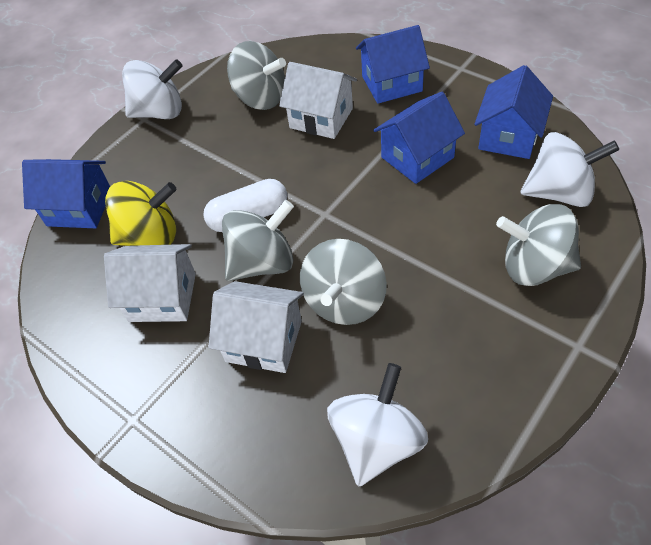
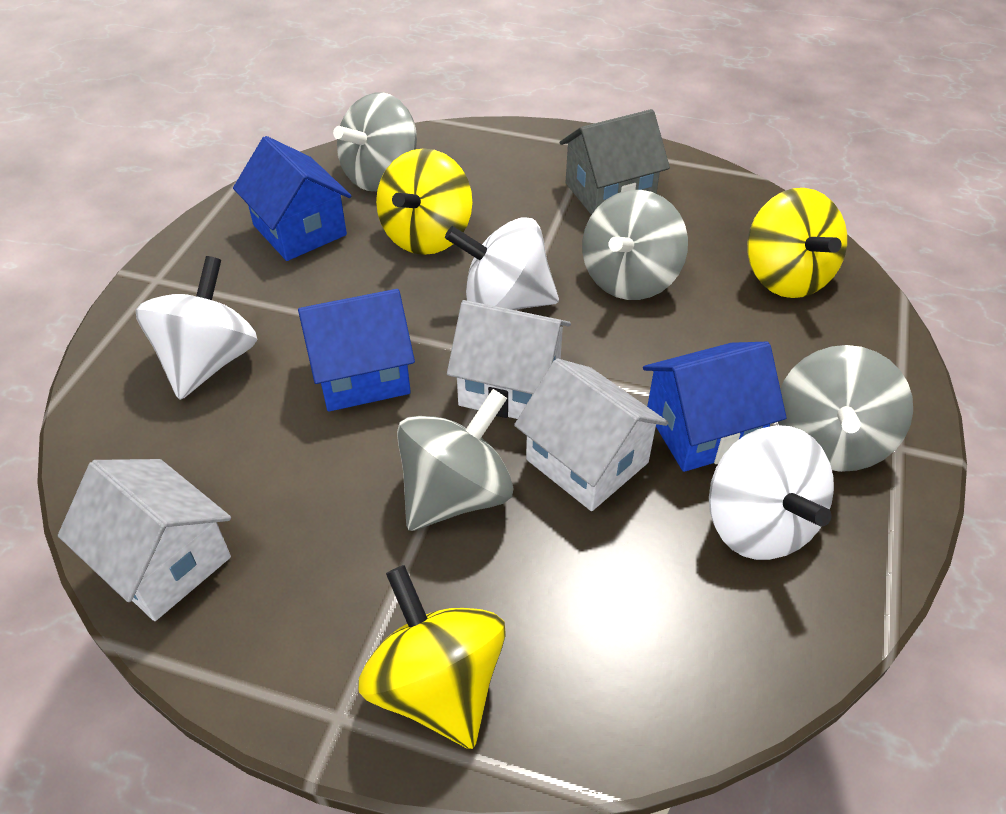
blue house: [22,159,110,228] [356,25,430,104] [374,92,465,184] [474,65,553,159] = 4 -> [233,136,352,261] [298,289,415,412] [643,342,786,472] = 3
grey house: none = 0 -> [560,109,670,215] = 1
white capsule: [203,179,287,232] = 1 -> none = 0
yellow spinning top: [105,181,177,246] = 1 -> [358,565,505,749] [376,148,473,255] [747,188,847,298] = 3

